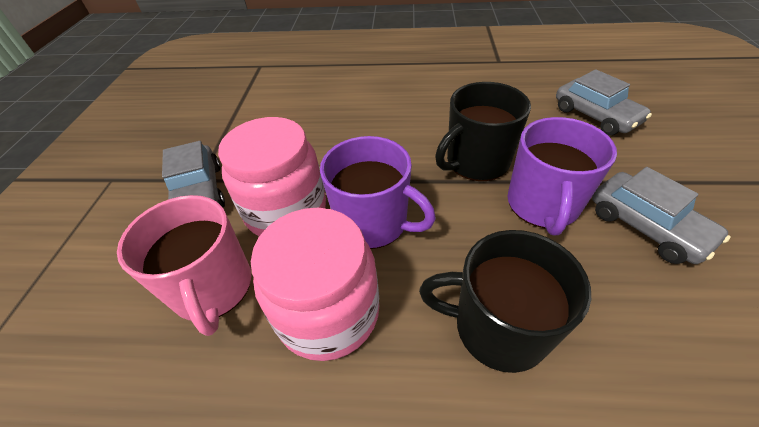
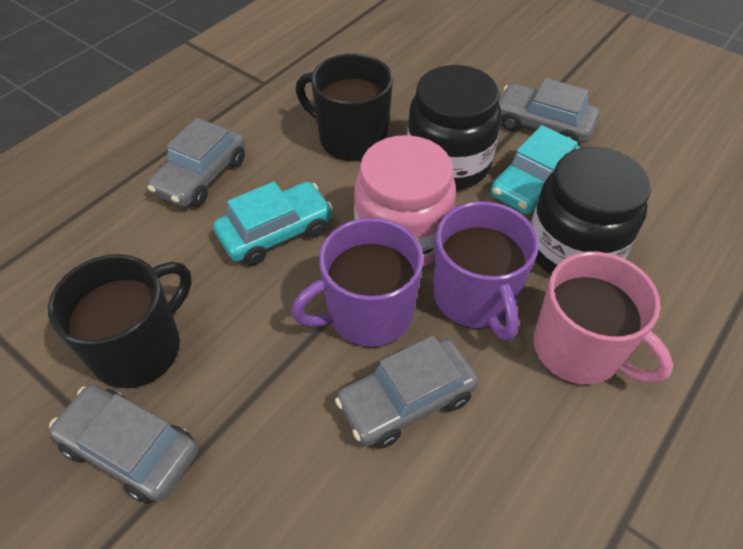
black jar: none = 0 -> [407,65,501,190] [531,147,651,274] = 2
grey car: [162,141,225,207] [556,69,652,135] [592,167,731,264] = 3 -> [49,384,198,504] [147,118,245,207] [335,335,479,449] [499,78,600,143] = 4
pink jar: [218,117,326,236] [251,208,379,361] = 2 -> [354,135,456,267] = 1
turquoise car: none = 0 -> [213,182,333,265] [491,125,580,214] = 2

